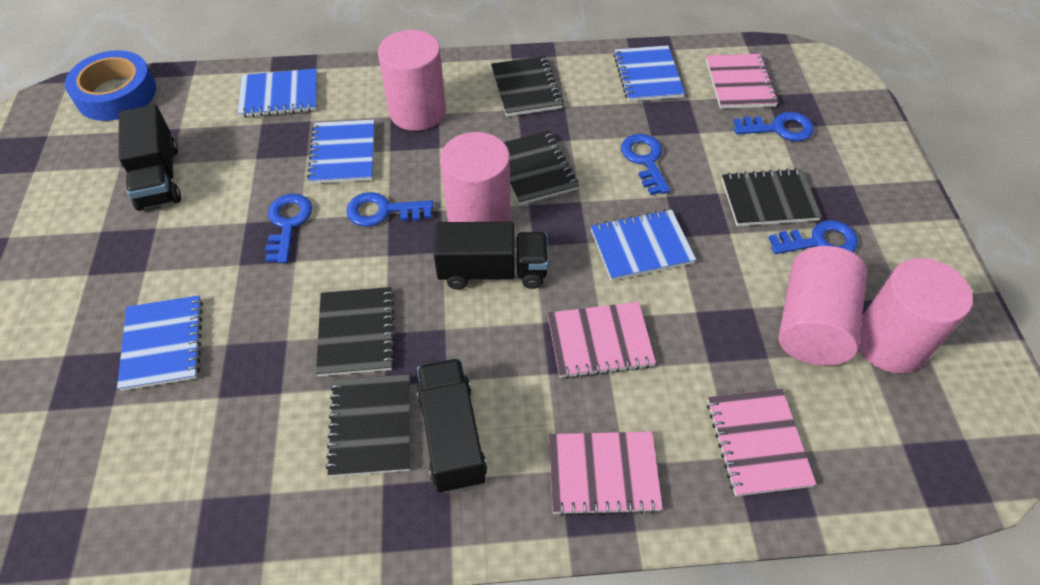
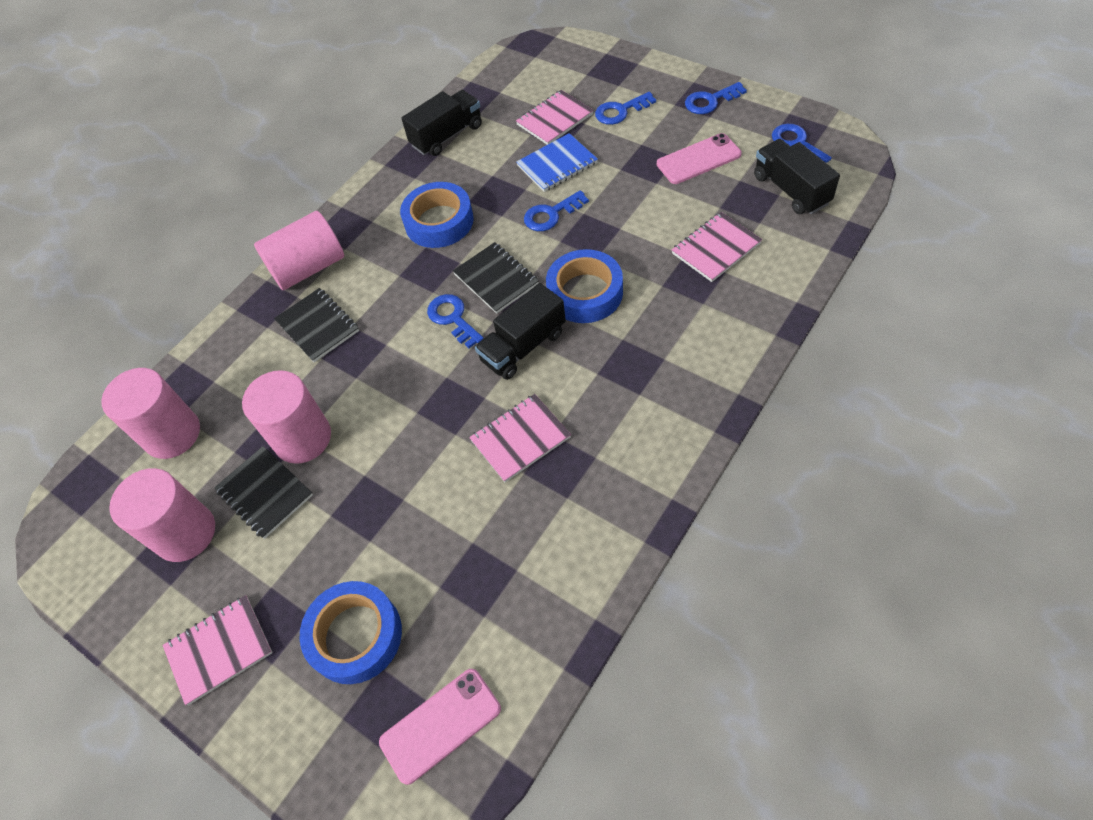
black notebook: [316,287,395,376] [326,374,410,477] [491,56,563,117] [504,131,579,205] [722,168,822,226] = 5 -> [214,446,313,539] [274,288,359,362] [453,242,539,314] = 3
blue notebook: [117,295,203,391] [238,69,317,118] [307,119,375,184] [591,209,696,281] [613,45,685,102] = 5 -> [516,133,598,192] = 1
blue tape: [65,50,156,121] = 1 -> [299,581,402,684] [400,182,474,248] [546,249,623,323] = 3
pink phone: none = 0 -> [379,669,501,785] [657,133,742,184] = 2

